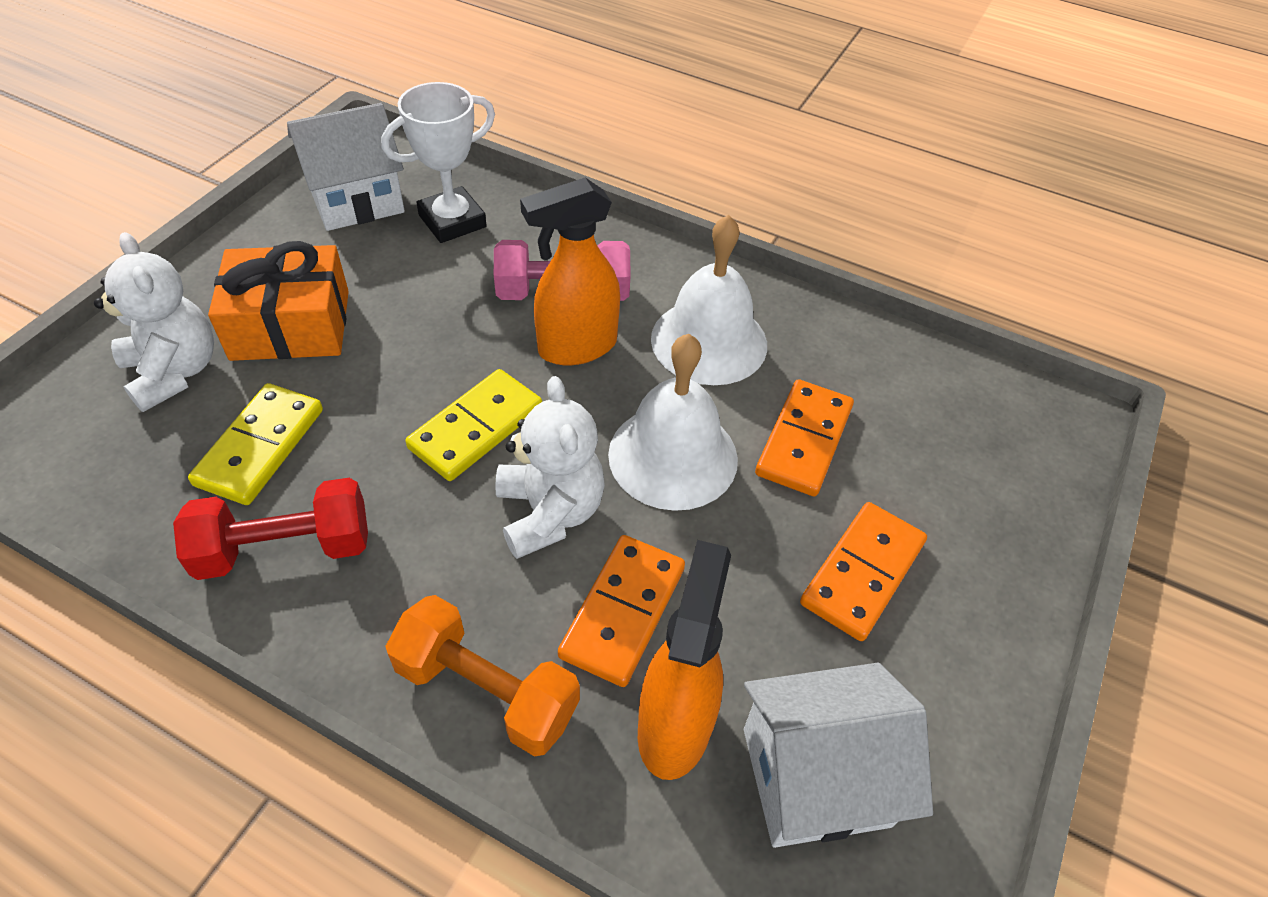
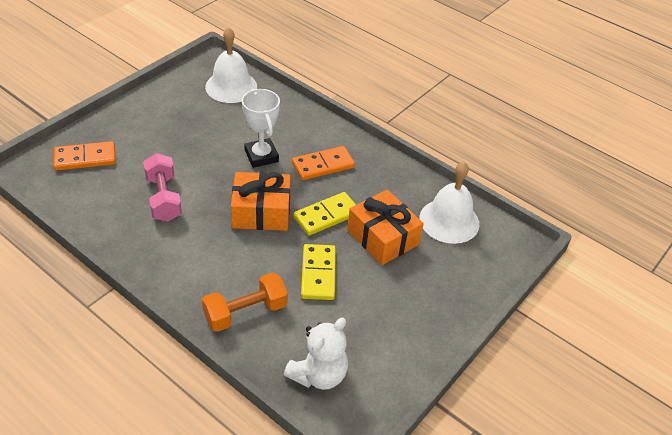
orange domino: [558,535,685,687] [755,379,854,497] [800,502,927,641] = 3 -> [54,141,116,170] [292,146,355,180] = 2
orange gift: [208,241,349,361] = 1 -> [231,172,291,231] [347,190,424,265] = 2
orange spray bottle: [520,177,620,365] [638,540,731,780] = 2 -> none = 0
red dumbbell: [173,478,368,580] = 1 -> none = 0
white house: [287,103,405,231] [744,663,933,848] = 2 -> none = 0
white teddy bear: [94,232,214,412] [495,376,605,559] = 2 -> [284,318,348,390] = 1

